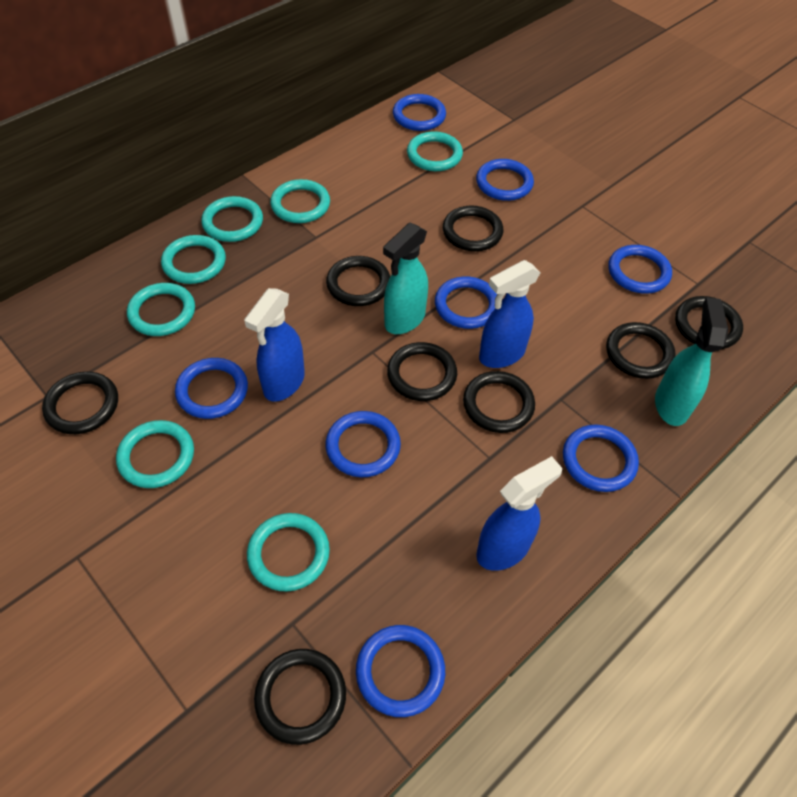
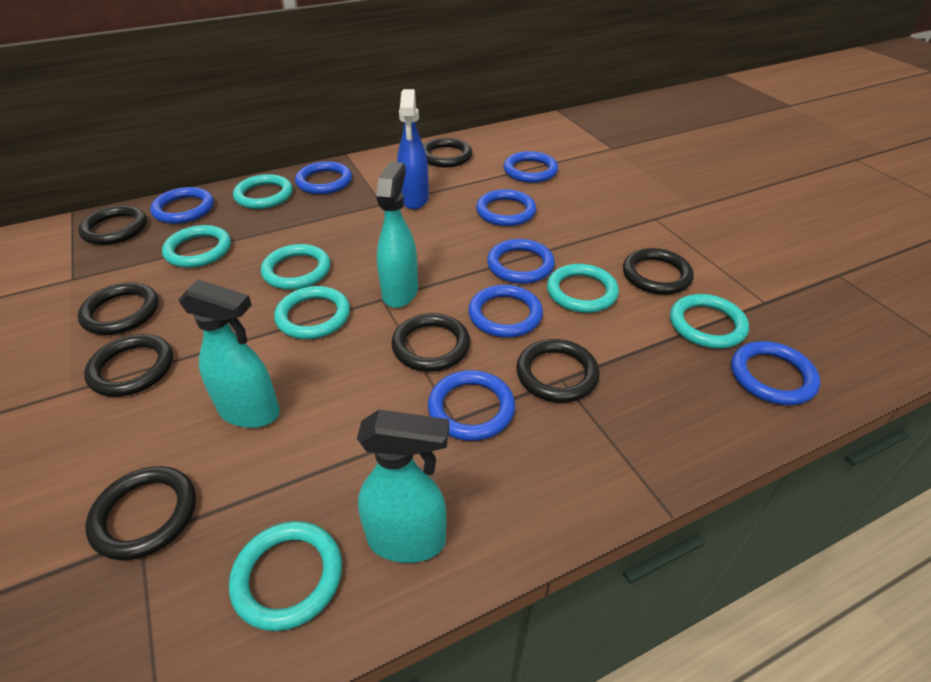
blue spray bottle: [244,288,305,402] [476,456,562,571] [479,260,540,368] = 3 -> [397,89,429,209] = 1
turquoise spray bottle: [383,223,428,334] [655,297,728,426] = 2 -> [179,279,280,428] [357,409,449,563] [376,162,418,308] = 3

